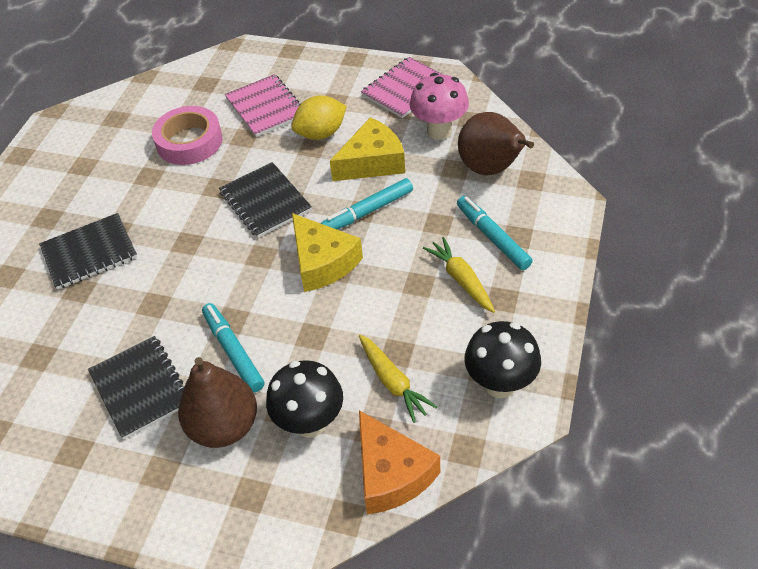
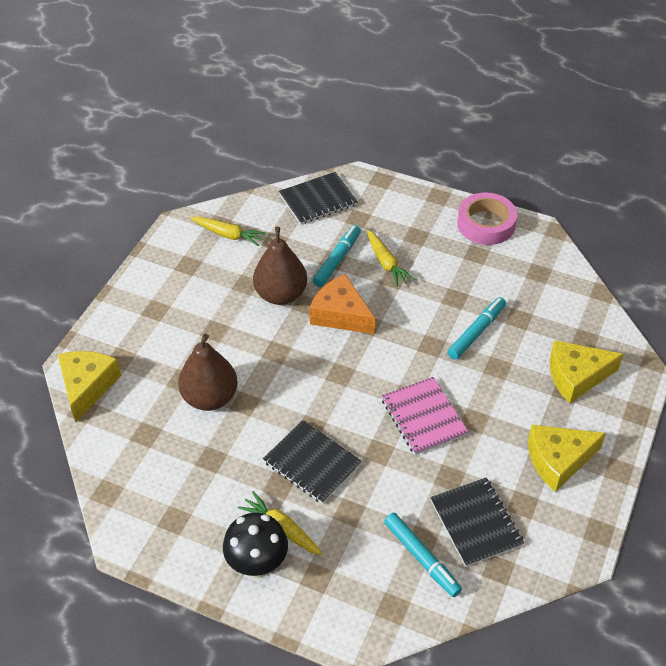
black mushroom: [266,360,343,438] [464,321,541,398] = 2 -> [223,513,288,578] = 1
pink mushroom: [410,73,469,140] = 1 -> none = 0
pink notebook: [225,74,301,137] [361,57,441,118] = 2 -> [382,377,469,455] = 1
yellow carrot: [359,335,437,423] [423,237,495,313] = 2 -> [190,217,266,246] [238,491,323,555] [367,230,415,287] = 3
yellow cheese: [292,213,363,292] [330,117,405,181] = 2 -> [58,351,121,422] [528,425,606,492] [550,340,624,403] = 3
yellow lemon: [291,95,347,140] = 1 -> none = 0

